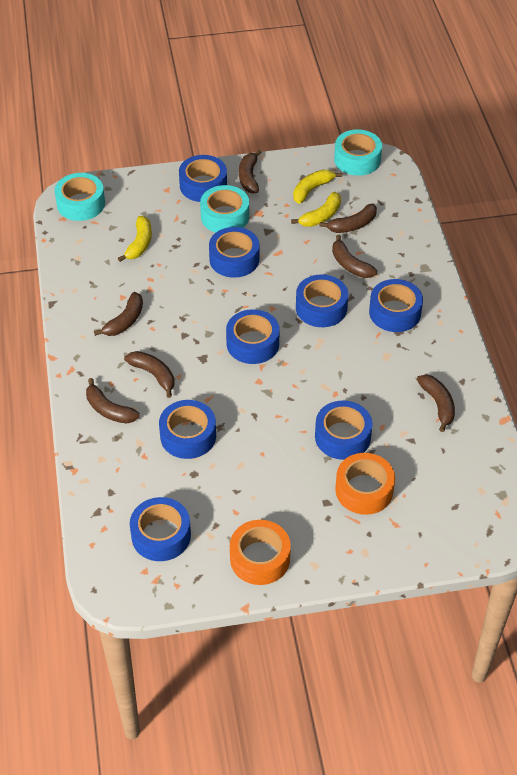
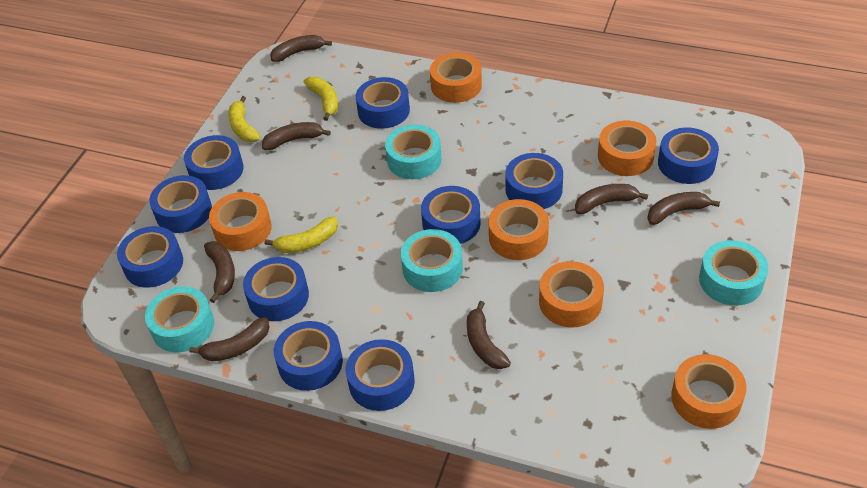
blue tape: [130,497,191,561] [159,400,216,459] [179,155,227,202] [209,227,259,278] [226,309,280,364] [296,274,348,327] [315,400,373,460] [369,279,423,332] = 8 -> [117,226,183,288] [149,175,212,233] [184,135,244,190] [243,257,309,321] [274,321,343,391] [346,339,415,411] [356,77,410,129] [421,186,481,244] [505,153,563,209] [658,127,719,184] = 10
orange tape: [230,520,291,585] [335,453,395,515] = 2 -> [209,192,272,251] [430,53,482,103] [488,199,549,260] [539,261,604,328] [598,121,656,176] [671,354,746,429] = 6
turquoise tape: [54,173,105,221] [200,185,249,233] [334,129,382,176] = 3 -> [145,286,214,352] [385,124,442,179] [401,229,463,292] [699,240,768,306] = 4

